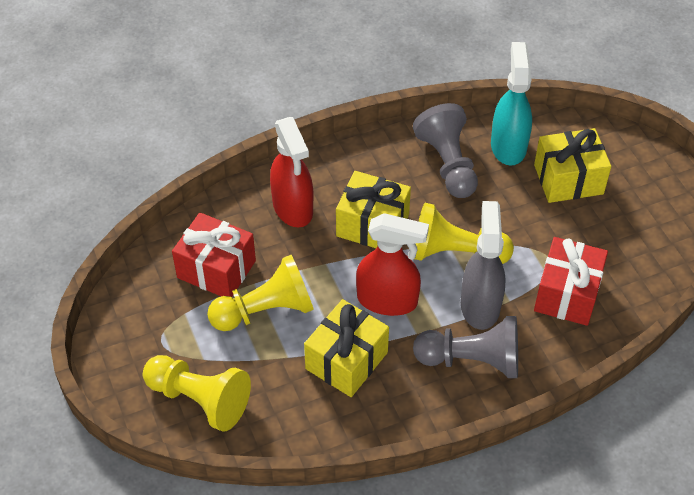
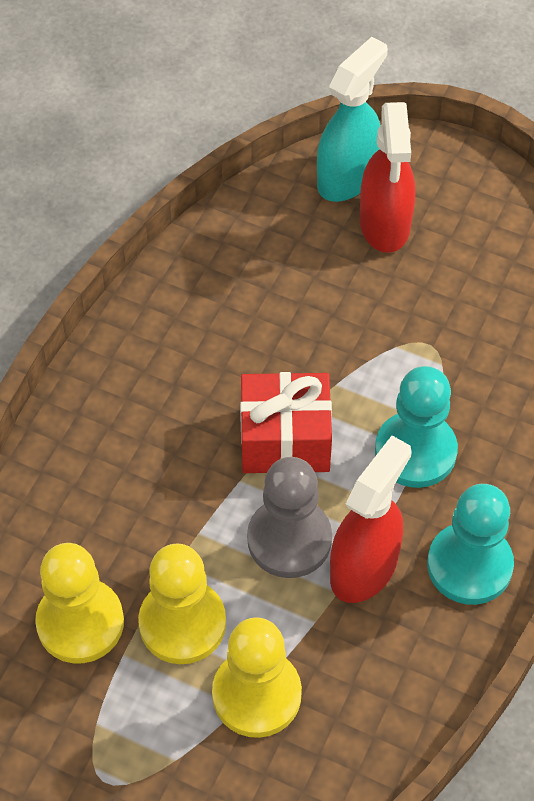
grey pawn: [413,103,478,198] [413,316,518,378] = 2 -> [247,457,332,578] = 1
grey spray bottle: [461,201,506,330] = 1 -> none = 0
red gift: [172,212,256,297] [534,237,608,326] = 2 -> [240,372,332,473] = 1
turquoise pawn: none = 0 -> [375,366,458,488] [427,484,514,605] = 2
yellow gift: [304,299,389,397] [336,171,411,248] [534,128,611,203] = 3 -> none = 0

